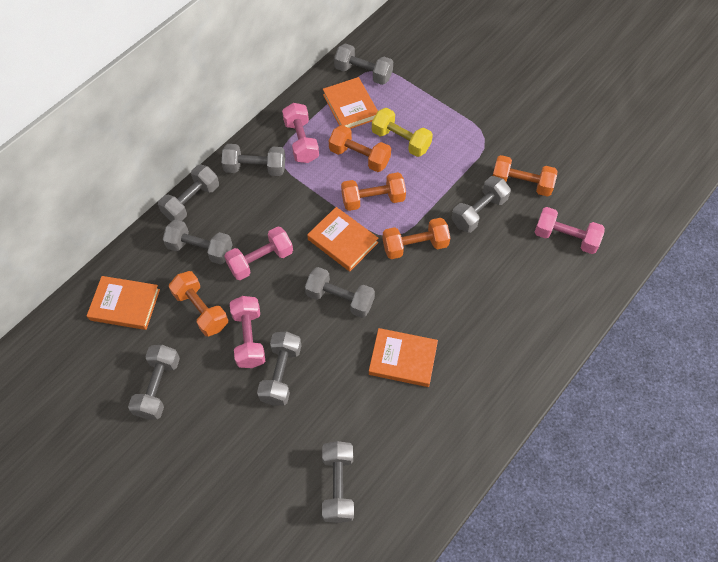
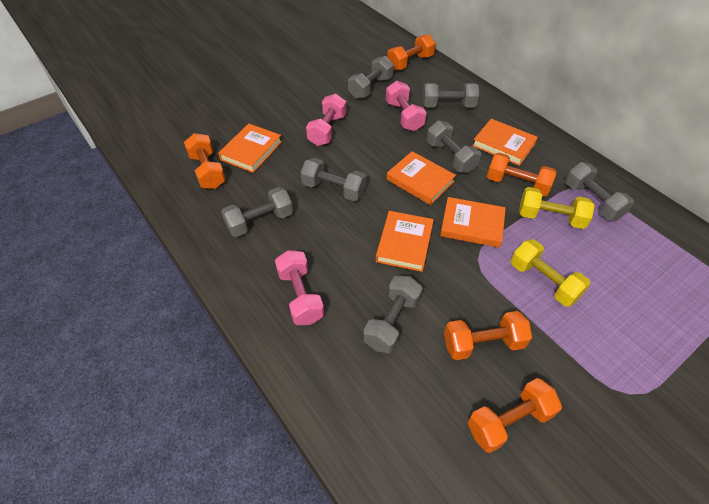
grey dumbbell: [128,345,180,420] [158,165,219,221] [163,219,233,265] [222,144,285,176] [257,331,302,406] [305,267,375,318] [322,441,354,523] [334,43,393,85] [451,176,511,233] = 9 -> [221,187,293,237] [300,158,367,201] [348,56,394,99] [363,276,423,354] [422,83,479,107] [427,121,481,173] [565,162,634,221] = 7
orange book: [87,276,160,330] [307,207,378,271] [323,77,378,129] [369,328,438,387] = 4 -> [218,123,282,173] [376,211,434,272] [387,151,456,205] [440,197,506,248] [472,119,538,166] = 5
pink dumbbell: [224,227,293,280] [230,296,265,368] [282,103,319,163] [534,207,605,254] = 4 -> [275,250,324,325] [306,94,346,146] [386,81,427,131] = 3
yellow dumbbell: [372,108,433,157] = 1 -> [511,239,591,307] [519,187,595,229] = 2

